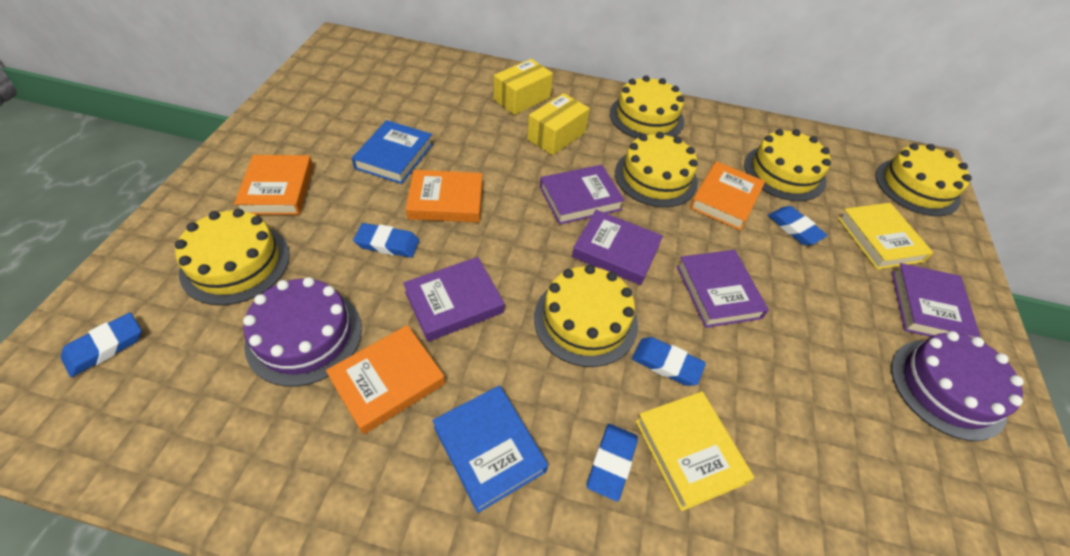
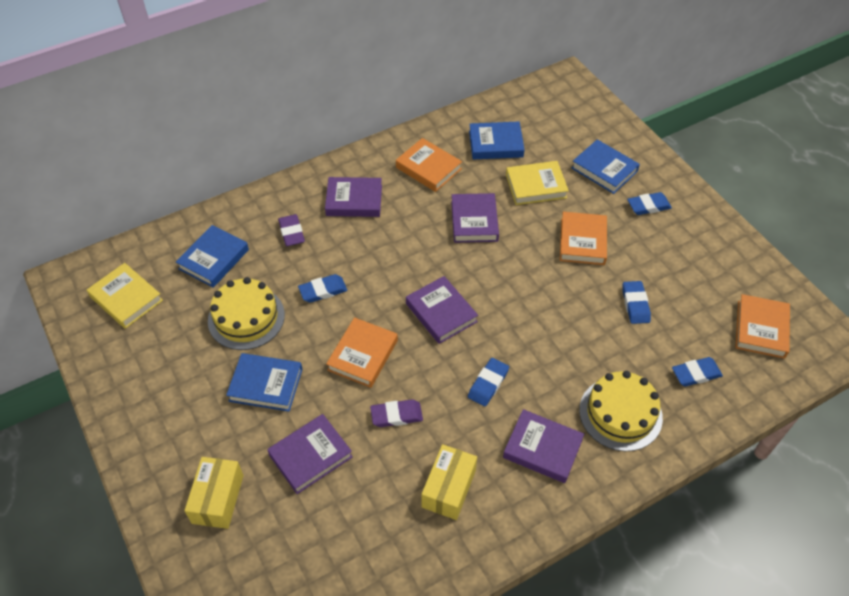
blue book: [352,120,433,184] [432,385,548,513] = 2 -> [176,225,249,288] [226,353,303,412] [469,122,525,159] [572,139,640,194] = 4
purple cake: [243,277,362,387] [891,331,1024,441] = 2 -> none = 0
purple eraser: none = 0 -> [278,214,305,246] [370,400,423,427] = 2
yellow cake: [175,209,290,305] [534,265,638,367] [610,75,684,139] [615,132,698,207] [744,129,831,201] [875,143,972,216] = 6 -> [208,277,285,350] [579,371,663,451] = 2

